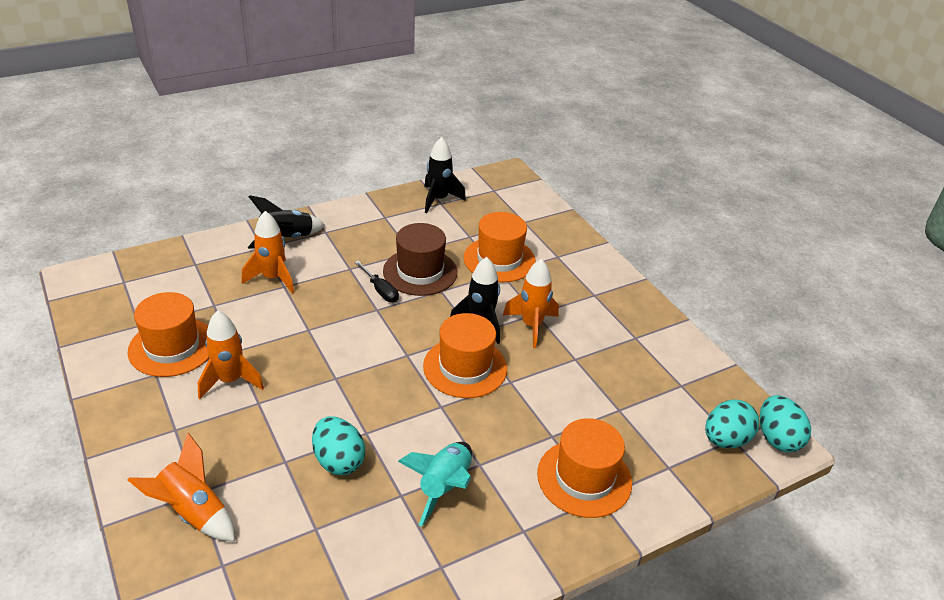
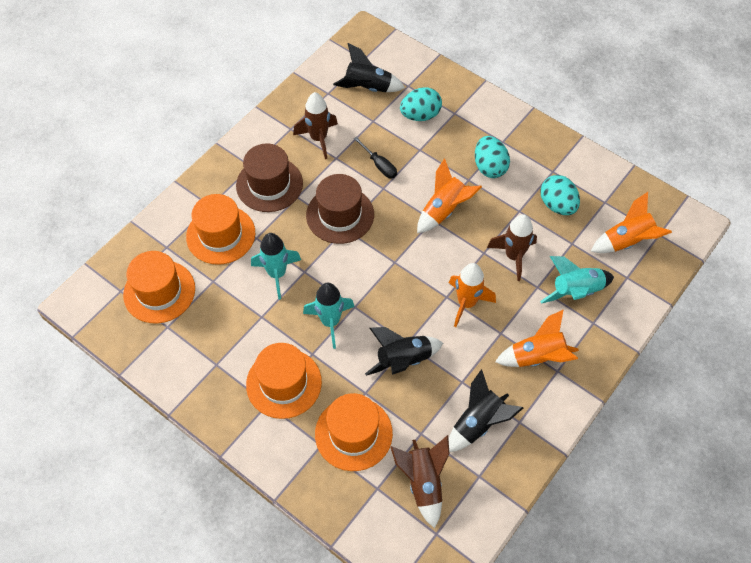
brown hat: [383,223,457,296] = 1 -> [236,144,303,212] [306,174,374,244] = 2
brown rocket: none = 0 -> [293,92,338,159] [390,435,450,528] [487,214,537,281] = 3
turquoise rocket: [398,442,472,527] = 1 -> [251,233,301,299] [303,283,355,349] [540,256,614,303] = 3

